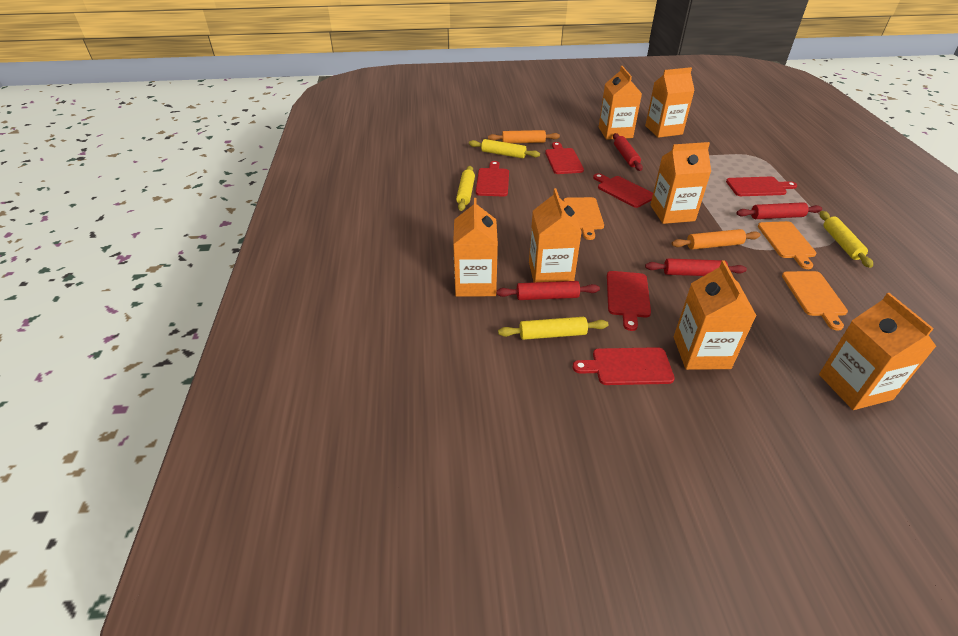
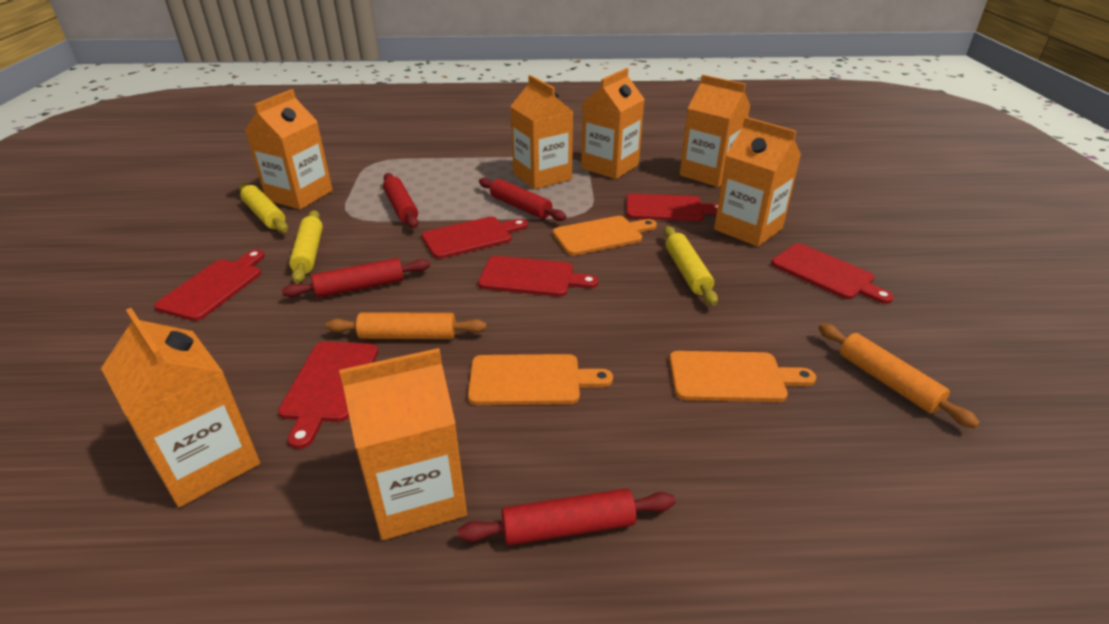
yellow rolling pin: [456,166,475,211] [469,139,540,158] [498,317,608,340] [820,211,873,268] = 4 -> [239,183,288,233] [289,210,323,284] [664,226,718,306] = 3

